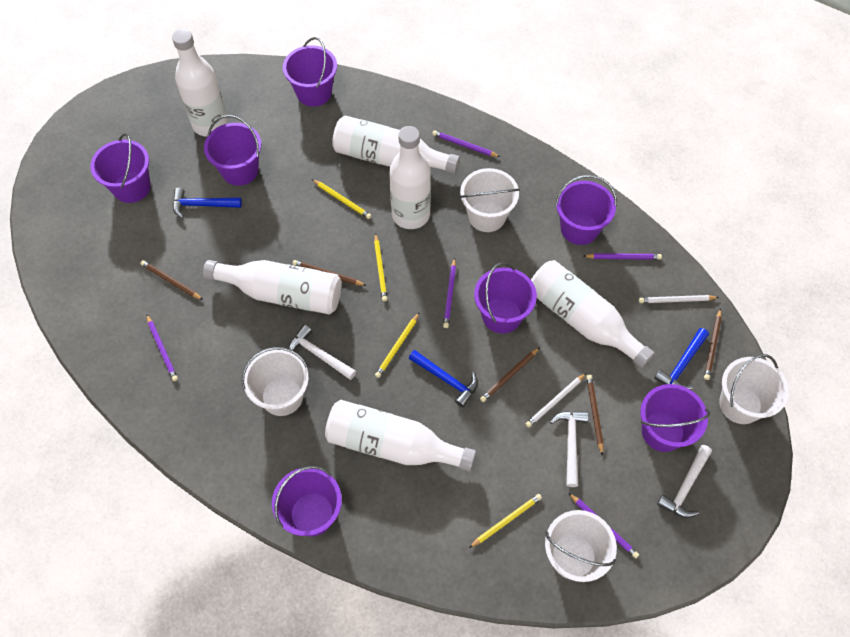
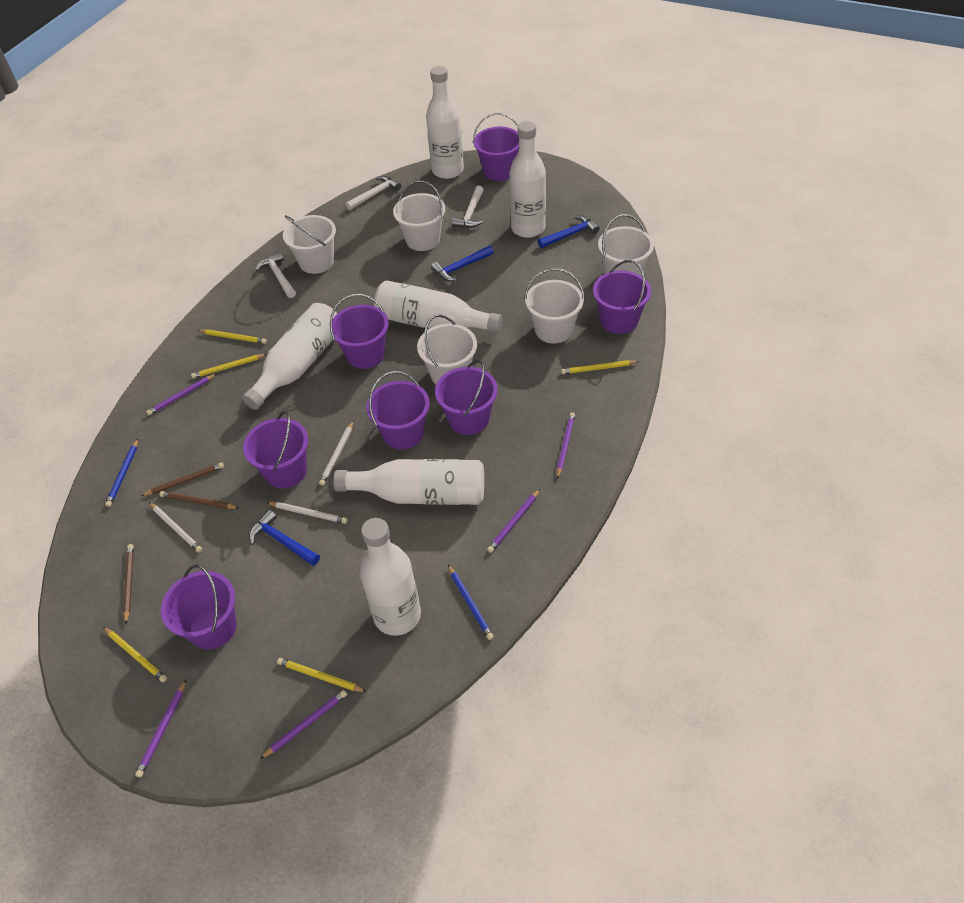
blue pencil: none = 0 -> [105,439,138,507] [448,565,494,640] = 2
brown pencil: [140,260,203,300] [293,260,367,286] [480,347,540,402] [586,375,604,456] [704,308,722,380] = 5 -> [123,544,134,624] [141,462,224,496] [159,491,239,509] = 3
white bucket: [242,347,309,416] [460,168,520,232] [545,510,617,582] [719,354,789,424] = 4 -> [283,215,336,274] [393,180,445,251] [417,315,477,385] [524,268,585,344] [598,214,654,276] = 5
white pencil: [525,373,586,428] [639,295,719,303] = 2 -> [149,502,202,553] [266,502,347,524] [319,420,354,486] = 3
yellow pencil: [312,179,372,219] [374,233,387,301] [375,312,420,378] [469,494,542,548] = 4 -> [103,627,167,682] [191,354,267,378] [197,329,266,344] [277,658,367,692] [561,360,639,374] = 5

